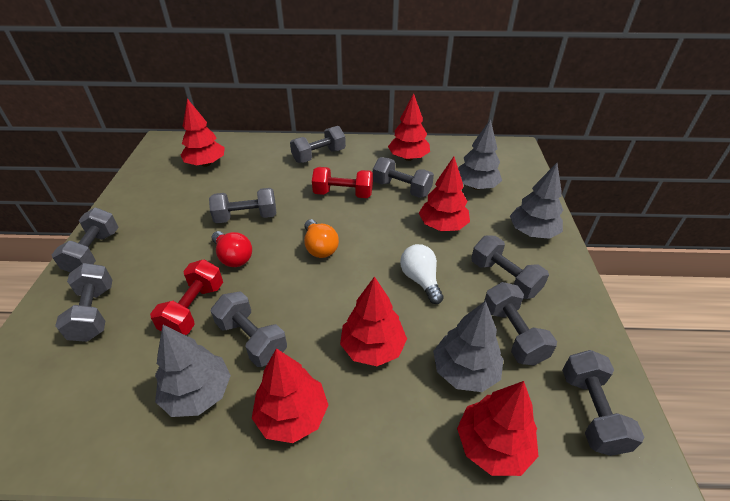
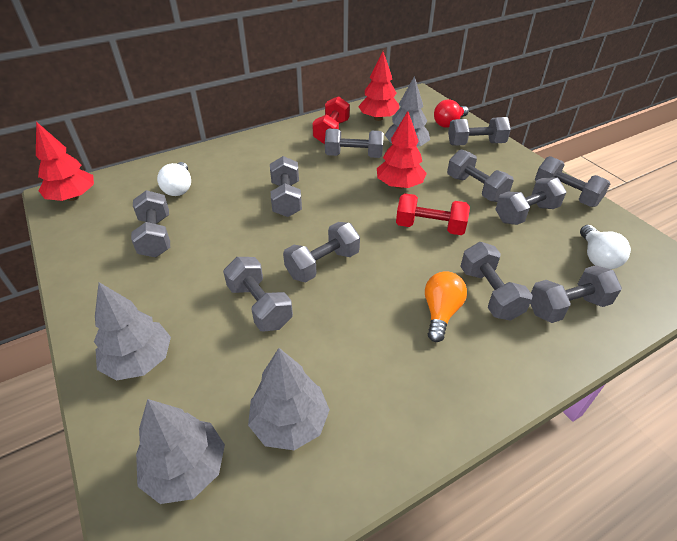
grey dumbbell: [52,208,118,272] [55,263,112,342] [209,188,276,223] [211,291,287,367] [290,126,346,163] [373,157,434,198] [471,235,549,299] [484,282,557,366] [562,350,644,456] = 9 -> [131,190,170,257] [223,257,293,331] [270,156,302,217] [283,222,360,282] [325,129,384,158] [447,149,514,202] [448,117,511,146] [460,242,533,321] [495,177,566,225] [530,265,622,323] [535,156,611,207] = 11
red tree: [181,99,225,167] [252,348,328,443] [340,276,407,366] [388,93,430,161] [419,157,470,231] [457,381,539,476] = 6 -> [36,122,94,201] [358,51,399,121] [377,111,427,189] = 3
white light bulb: [400,244,444,304] = 1 -> [157,162,191,196] [580,225,631,269] = 2

